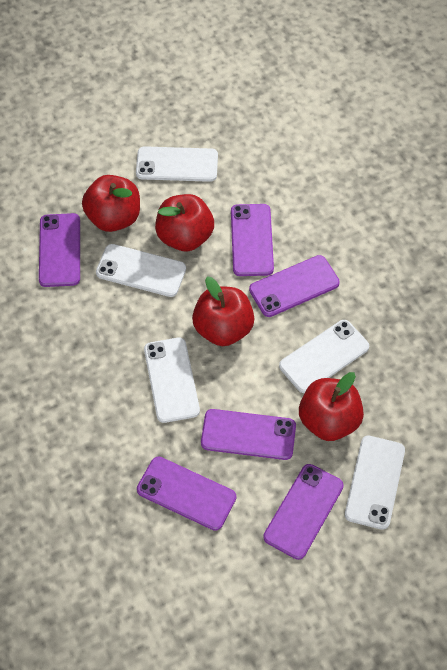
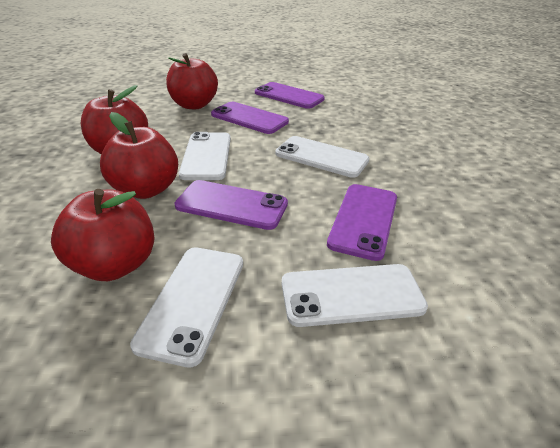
purple phone: [39,213,80,287] [137,457,236,531] [201,409,296,460] [231,204,274,276] [249,255,340,317] [263,464,344,560] = 6 -> [175,180,288,230] [211,102,289,134] [255,82,325,109] [327,184,397,261] = 4
white phone: [96,244,186,297] [136,146,218,182] [144,338,200,423] [279,320,369,393] [345,436,405,530] = 5 -> [130,247,243,367] [179,132,231,180] [275,136,369,178] [282,264,428,327] = 4

